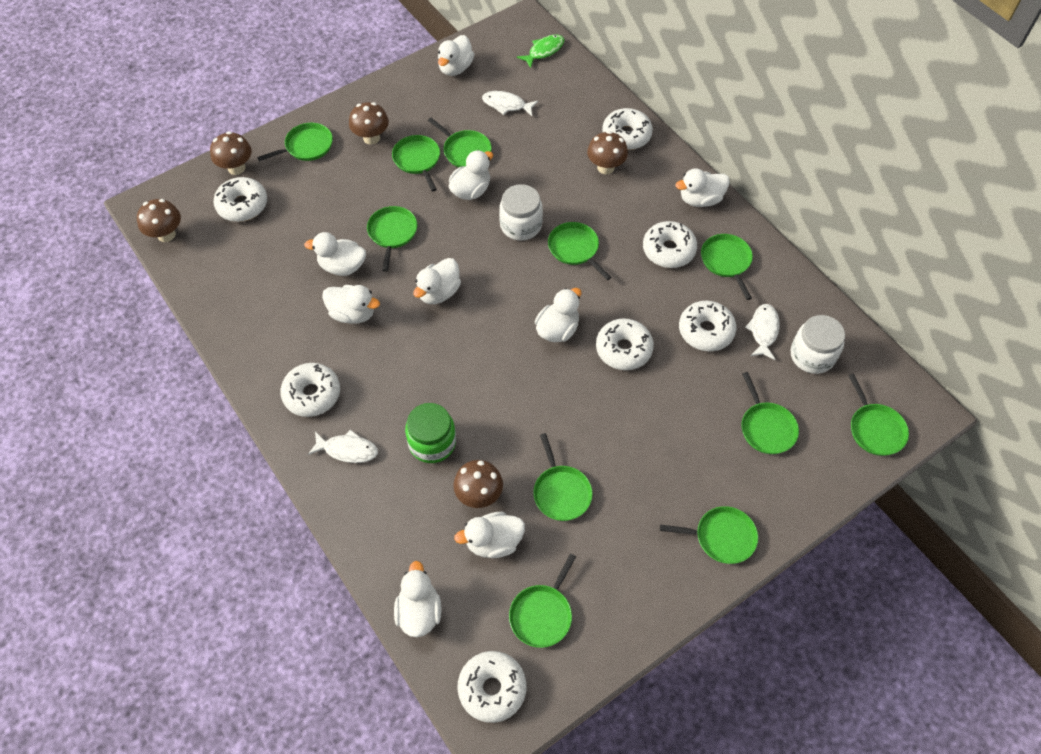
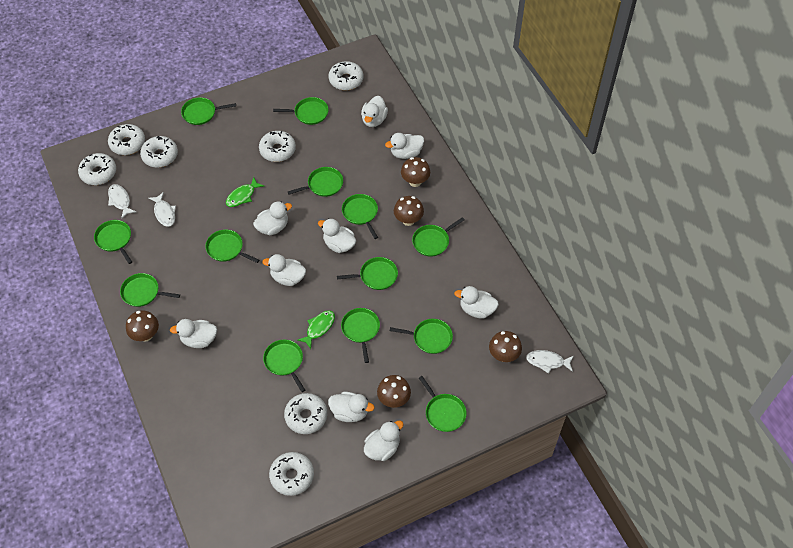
green fish: [517,34,564,68] = 1 -> [226,177,264,207] [298,310,335,349] = 2
green jar: [405,403,456,463] = 1 -> none = 0
green pan: [257,123,333,161] [367,206,417,272] [392,135,440,191] [428,118,492,167] [509,554,576,648] [533,433,593,521] [548,222,612,280] [660,506,758,564] [701,234,753,300] [742,372,799,454] [848,373,909,456] = 11 -> [94,220,132,264] [120,273,180,307] [181,97,236,125] [205,230,259,263] [263,340,305,392] [273,97,329,125] [288,167,343,197] [337,257,398,290] [341,308,380,363] [342,194,378,239] [390,319,453,354] [412,217,465,257] [419,376,467,432] = 13
white jar: [499,184,543,241] [791,315,845,374] = 2 -> none = 0

